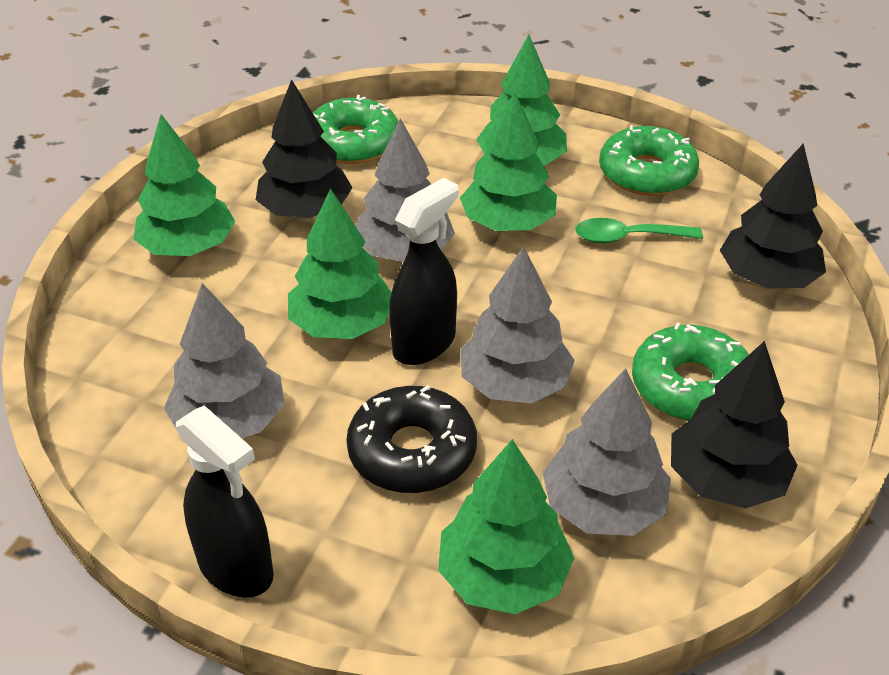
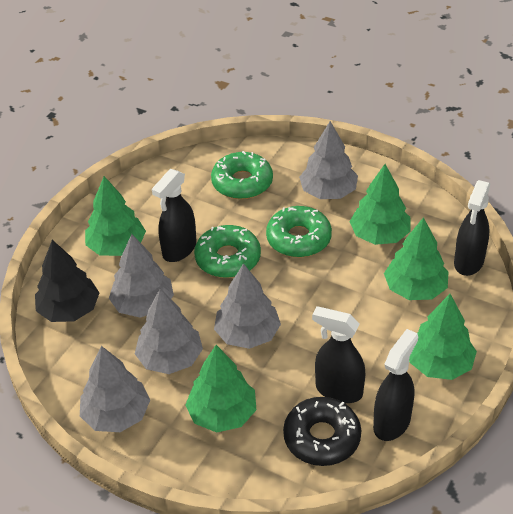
black spray bottle: [176,405,274,598] [389,178,459,365] = 2 -> [152,169,196,262] [312,306,365,403] [373,329,418,441] [454,180,490,276] = 4
black tree: [256,79,353,218] [671,341,798,508] [720,143,826,288] = 3 -> [35,240,99,322] = 1
green spoon: [575,218,703,243] = 1 -> none = 0
grey tree: [164,283,285,438] [356,118,455,262] [460,246,575,403] [542,368,671,536] = 4 -> [80,346,150,432] [109,234,174,317] [135,289,203,374] [214,263,281,349] [299,121,358,199] = 5

